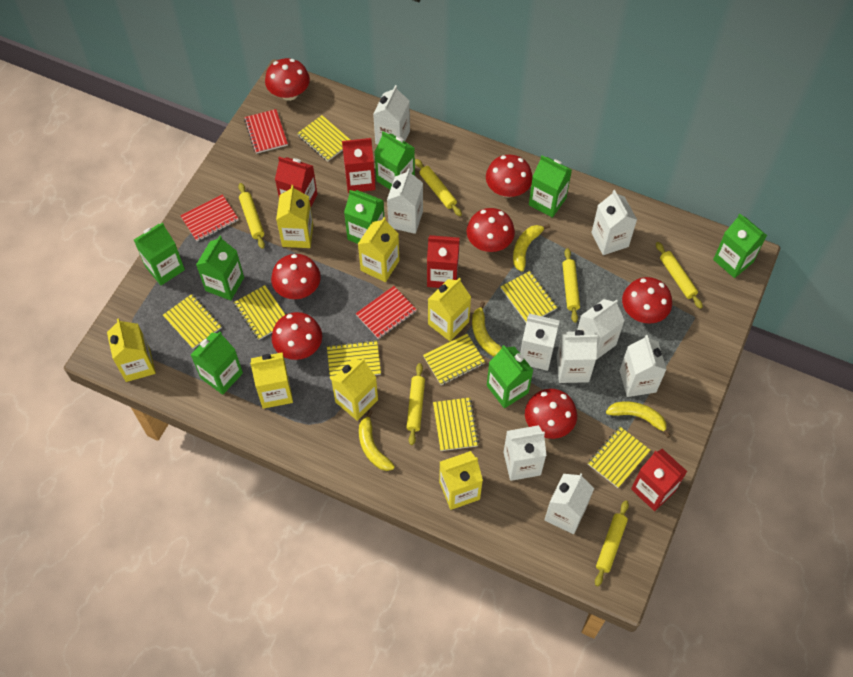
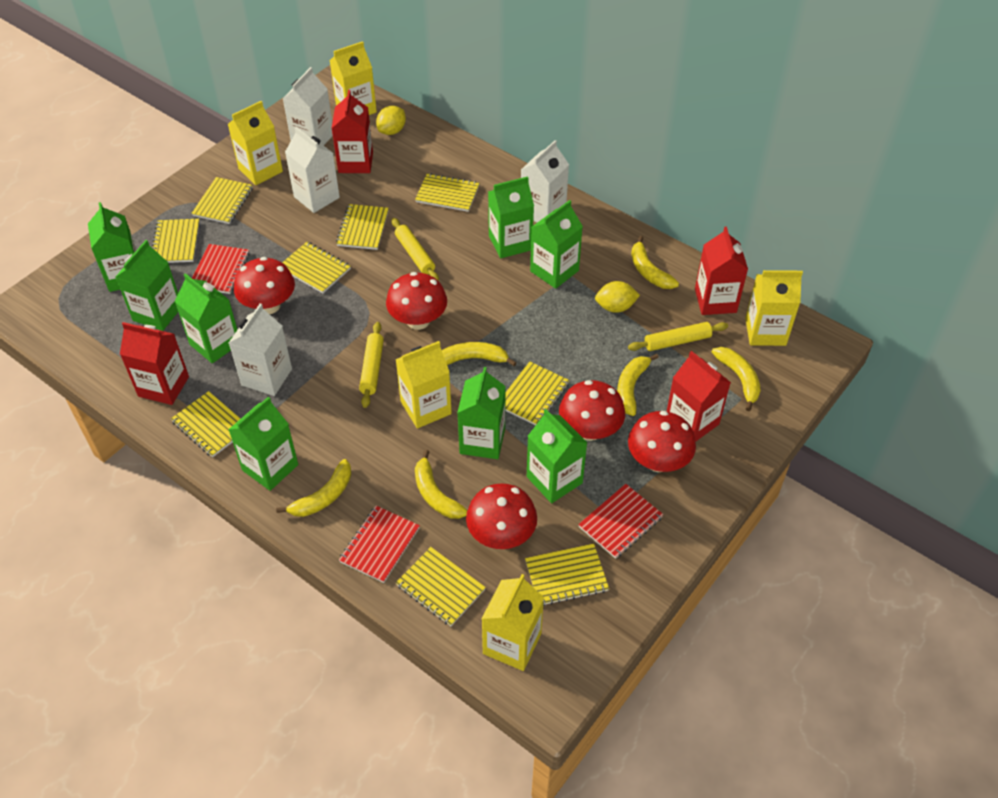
red mushroom: [265,58,310,101] [271,254,321,299] [272,312,322,360] [467,208,515,252] [486,155,533,198] [525,389,577,439] [622,277,672,324] = 7 -> [234,257,295,314] [386,272,447,330] [466,483,537,549] [559,380,625,441] [628,411,696,472] = 5
white carton: [373,85,410,144] [387,169,423,234] [504,425,547,481] [520,314,560,371] [545,473,594,534] [557,330,598,383] [577,299,625,360] [591,190,637,255] [620,335,667,397] = 9 -> [229,304,292,396] [282,67,333,145] [285,127,340,213] [521,140,569,223] = 4
yellow banana: [359,410,395,471] [472,301,502,357] [513,224,550,272] [606,401,671,438] = 4 -> [276,459,351,517] [415,449,468,519] [442,342,516,366] [617,354,659,416] [631,236,679,289] [712,347,761,411] = 6
yellow carton: [107,318,156,382] [250,352,293,409] [276,185,313,248] [331,358,378,421] [358,217,400,282] [428,278,471,341] [439,451,483,510] = 7 -> [228,101,283,185] [330,41,377,115] [395,341,452,428] [482,574,544,671] [745,270,803,346] = 5
yellow lemon: none = 0 -> [376,106,406,135] [595,281,640,313] = 2
yellow notebook: [163,294,222,349] [234,285,285,340] [297,115,350,161] [327,340,381,380] [423,334,485,385] [433,397,479,451] [501,271,558,322] [588,427,651,488] = 8 -> [152,219,200,263] [171,391,241,457] [191,177,253,224] [282,242,351,293] [336,204,389,250] [396,547,486,626] [415,173,479,212] [505,361,570,426] [525,544,609,606] = 9
yellow rolling pin: [239,183,265,249] [406,363,425,445] [415,159,462,216] [562,248,580,323] [595,500,629,587] [656,242,703,309] = 6 -> [359,322,384,408] [391,218,439,281] [628,322,728,351] = 3

